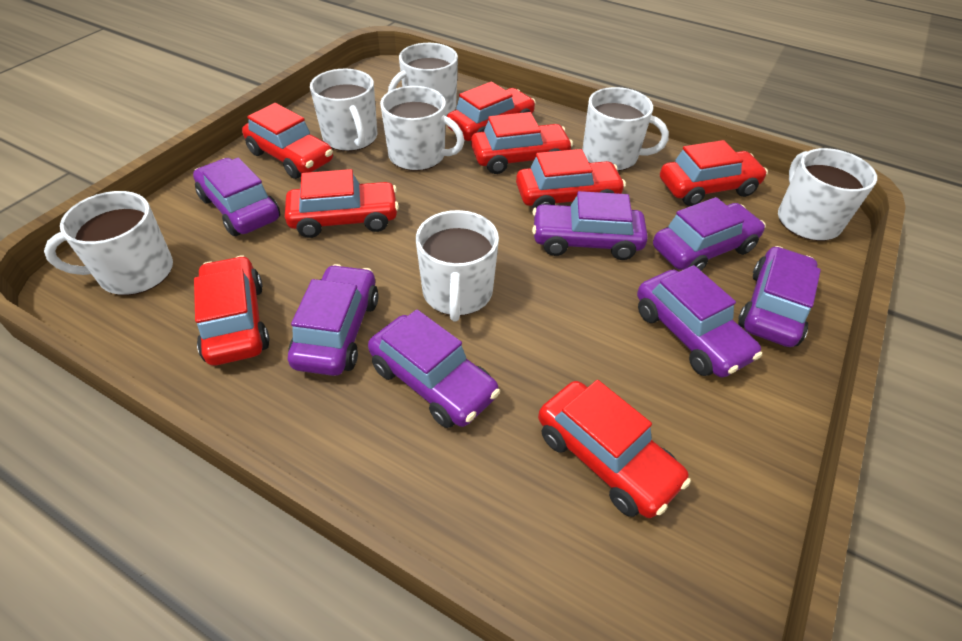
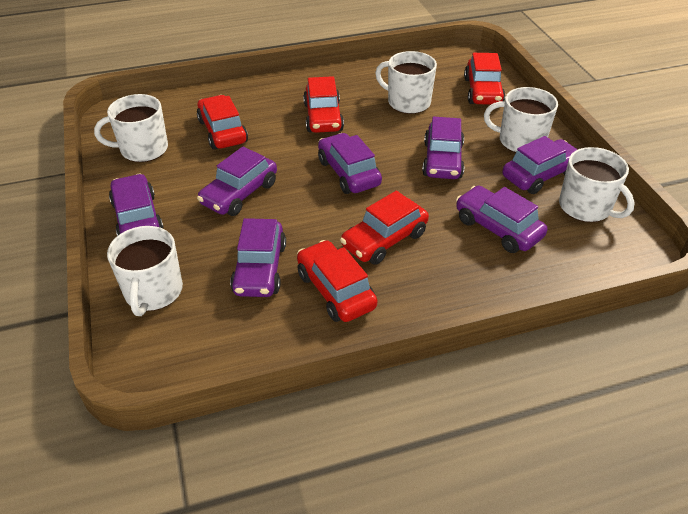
red car: [194,255,270,366] [242,103,333,179] [285,169,399,238] [447,82,536,141] [471,112,573,174] [516,149,626,209] [538,380,691,518] [660,140,768,206] = 8 -> [197,95,248,149] [297,240,377,322] [303,76,344,133] [340,191,429,265] [464,53,505,105] = 5
white mug: [44,191,173,295] [310,69,377,151] [380,86,464,171] [388,43,458,116] [416,210,499,321] [582,87,669,171] [778,148,877,241] = 7 -> [94,94,168,162] [107,226,183,316] [375,51,437,114] [484,87,558,153] [559,147,635,222] = 5

